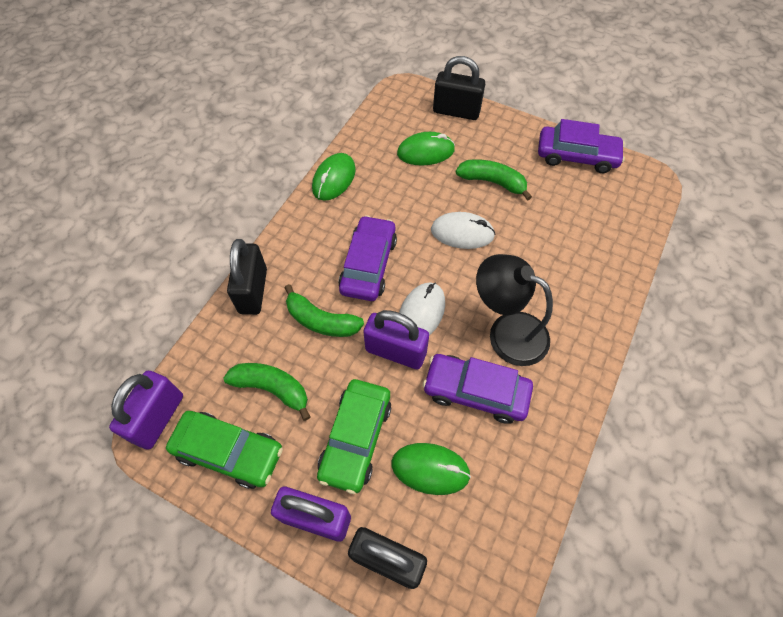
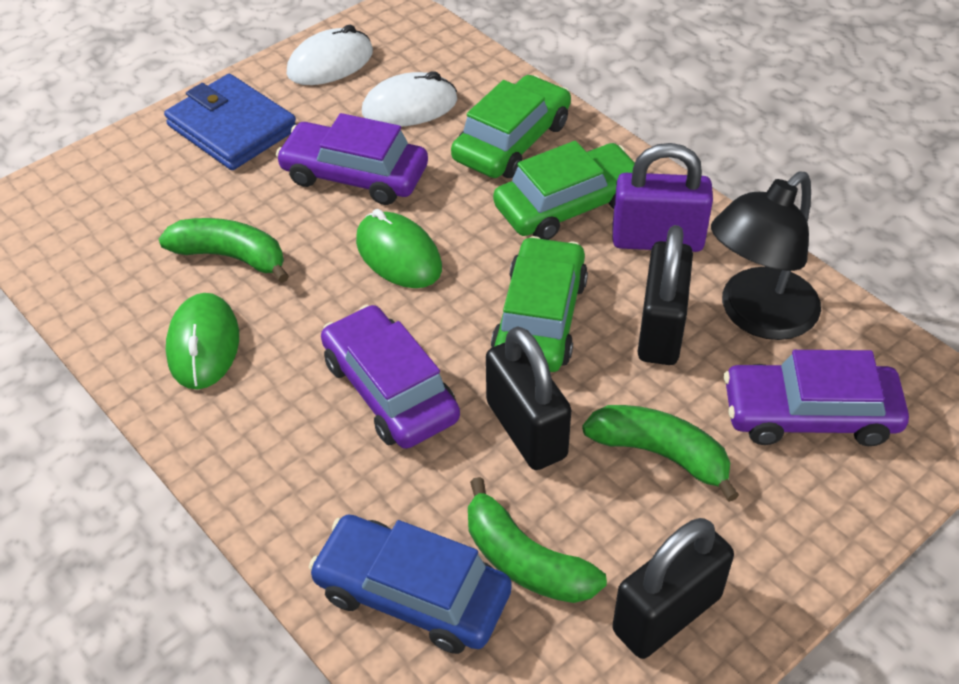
blue car: none = 0 -> [309,515,512,654] = 1
blue wallet: none = 0 -> [164,74,296,170] = 1
green car: [166,411,283,489] [317,379,391,494] = 2 -> [451,75,571,178] [491,236,588,372] [493,141,635,240] = 3
green mouse: [312,153,356,201] [392,443,471,495] [397,132,455,166] = 3 -> [166,293,239,389] [356,209,442,288] = 2
purple padlock: [109,371,183,449] [271,487,351,541] [364,310,429,369] = 3 -> [612,143,713,252] = 1

